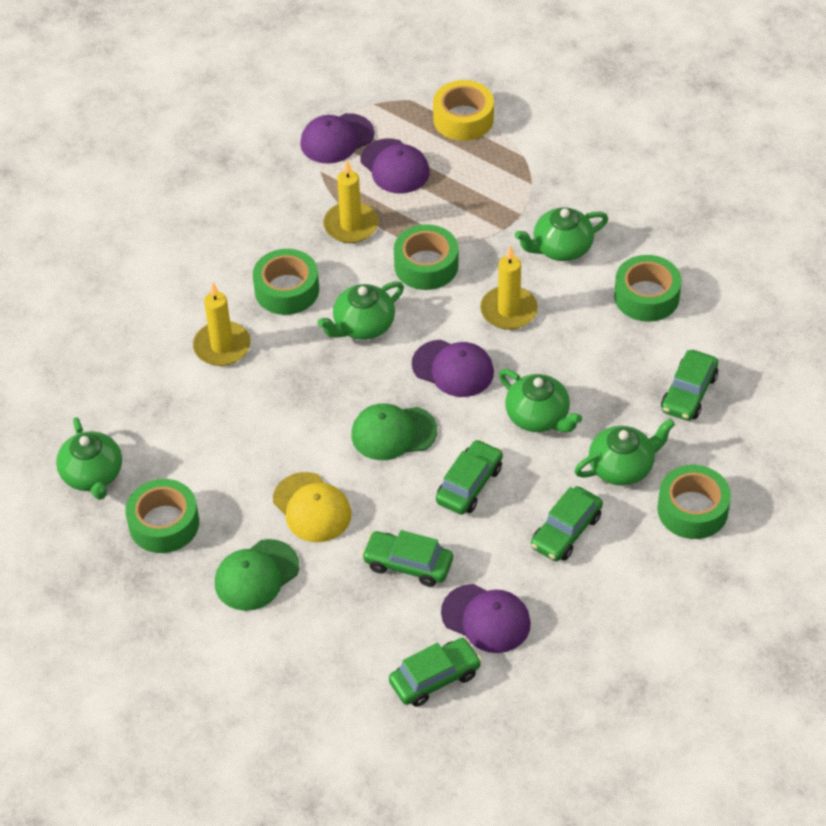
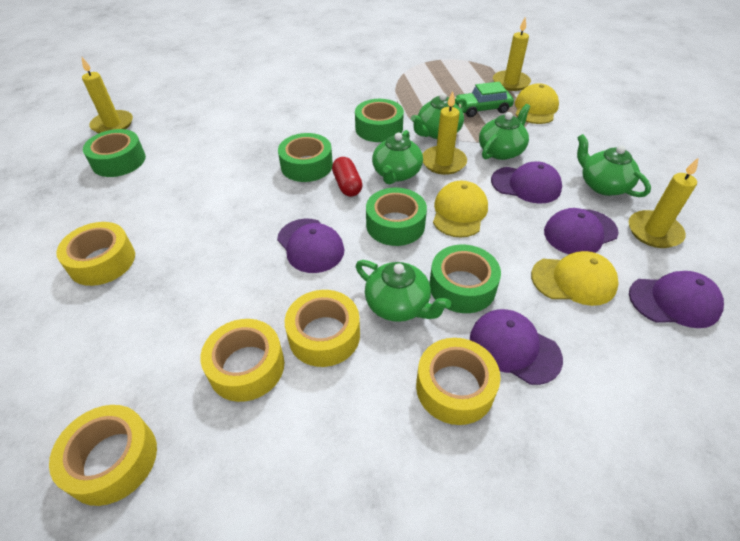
green cap: [215,539,299,611] [351,403,437,460] = 2 -> none = 0
green car: [362,530,453,587] [389,638,482,707] [436,439,503,515] [531,486,603,561] [661,350,718,421] = 5 -> [455,82,514,117] = 1
purple cap: [300,113,374,164] [361,139,430,193] [412,339,494,397] [441,584,531,653] = 4 -> [277,219,344,273] [470,309,563,385] [491,161,562,204] [544,208,619,254] [629,271,724,328] = 5
red capsule: none = 0 -> [332,157,363,197] = 1
yellow candle: [193,282,251,366] [323,160,379,243] [480,245,538,330] = 3 -> [82,57,133,133] [422,91,467,175] [493,16,531,91] [629,157,699,248] = 4
yellow cap: [273,472,351,542] = 1 -> [433,181,488,238] [515,83,559,124] [531,251,619,306] = 3
yellow tape: [433,80,494,141] = 1 -> [49,405,157,506] [56,222,135,286] [200,319,284,402] [285,290,360,367] [416,338,501,425] = 5

